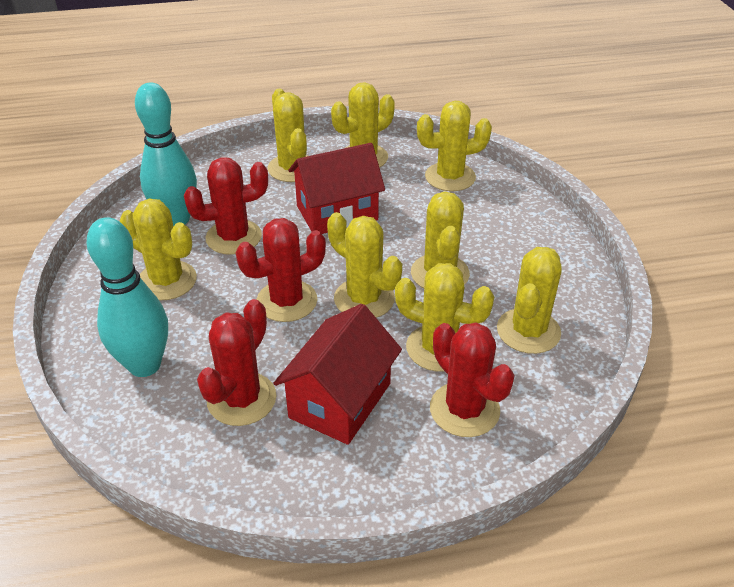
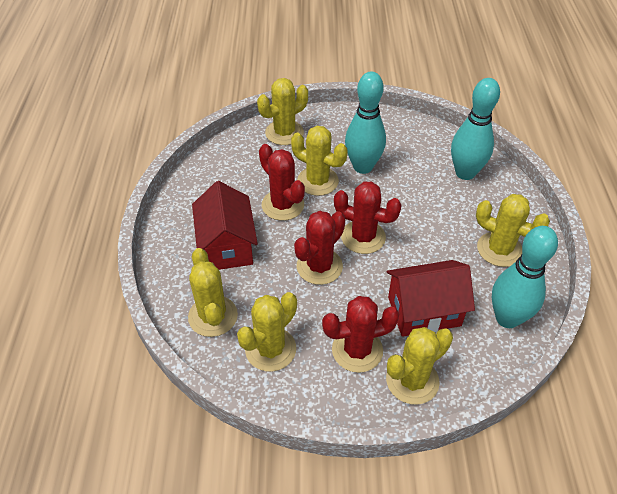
turquoise bowling pin: [87,217,168,377] [135,83,197,226] = 2 -> [345,72,386,174] [451,78,500,180] [492,226,558,328] = 3
yellow cactus: [119,199,197,301] [267,89,308,182] [327,212,402,318] [331,82,395,168] [395,263,494,372] [411,191,470,288] [417,101,492,191] [497,247,562,354] = 8 -> [188,248,238,337] [237,292,297,372] [257,78,308,145] [291,126,348,196] [386,327,453,405] [476,194,550,267] = 6

